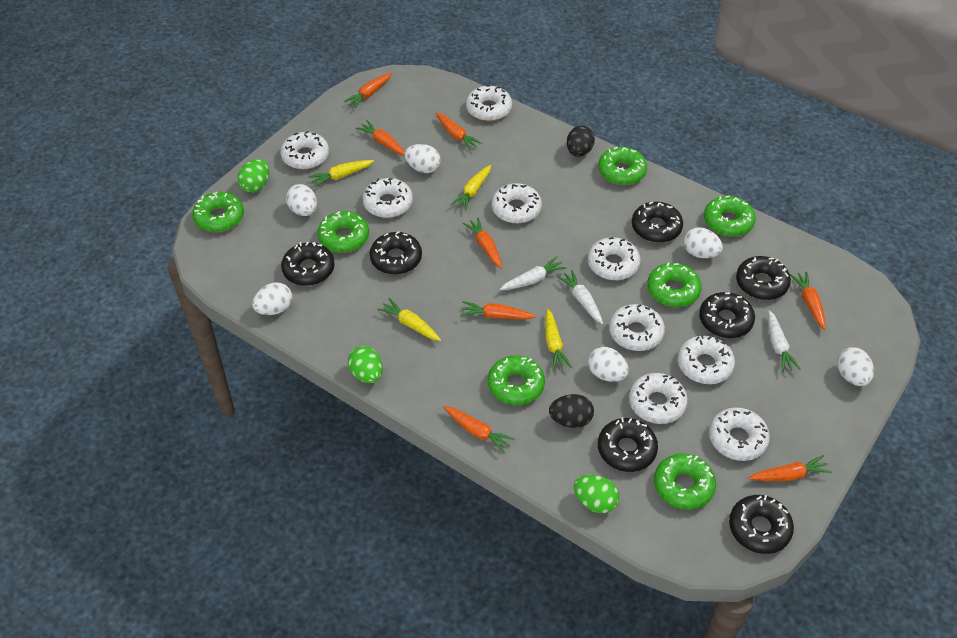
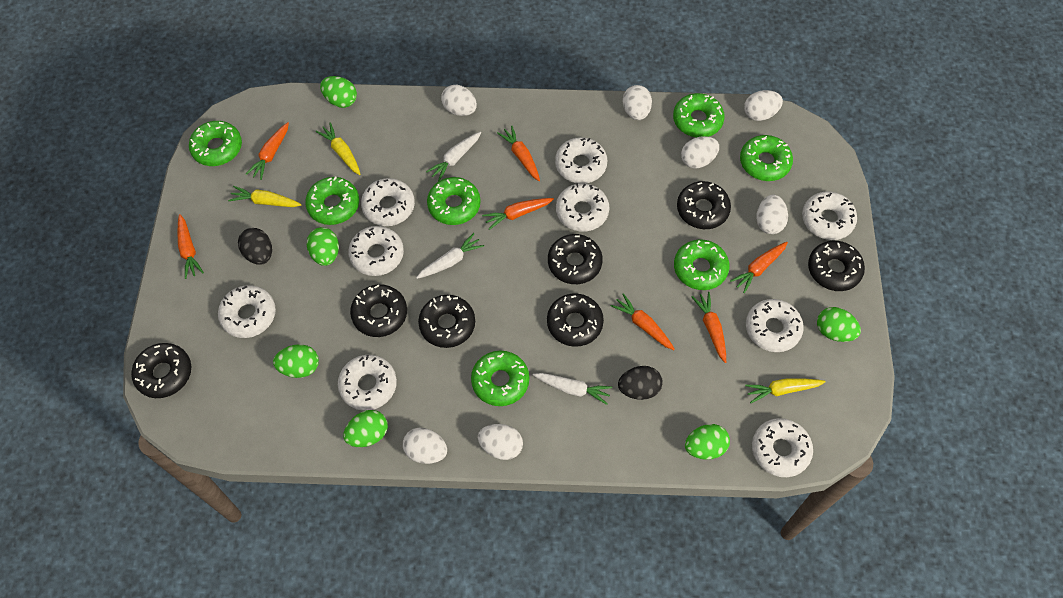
green egg: [238,159,269,192] [348,346,383,383] [574,474,619,513] = 3 -> [273,344,319,378] [307,227,339,266] [320,76,357,108] [343,410,388,447] [685,424,730,460] [817,307,861,342] = 6
orange carrot: [344,73,392,108] [356,120,405,156] [436,112,482,151] [443,406,515,453] [460,301,536,319] [463,217,502,268] [748,455,832,481] [790,272,826,330] = 8 -> [177,214,204,279] [246,122,289,180] [482,198,554,230] [497,125,540,181] [611,293,675,350] [691,292,726,363] [730,242,788,293] = 7
white egg: [252,282,292,315] [286,184,317,216] [404,144,441,173] [588,347,629,382] [684,227,723,258] [837,347,874,386] = 6 -> [403,428,447,464] [441,85,477,116] [478,424,523,460] [623,85,652,120] [681,136,719,169] [744,90,783,121] [756,195,788,234] = 7
yellow carrot: [309,160,374,188] [377,298,441,341] [451,165,491,210] [545,309,572,371] = 4 -> [228,186,301,207] [316,123,361,175] [745,378,826,403] = 3

